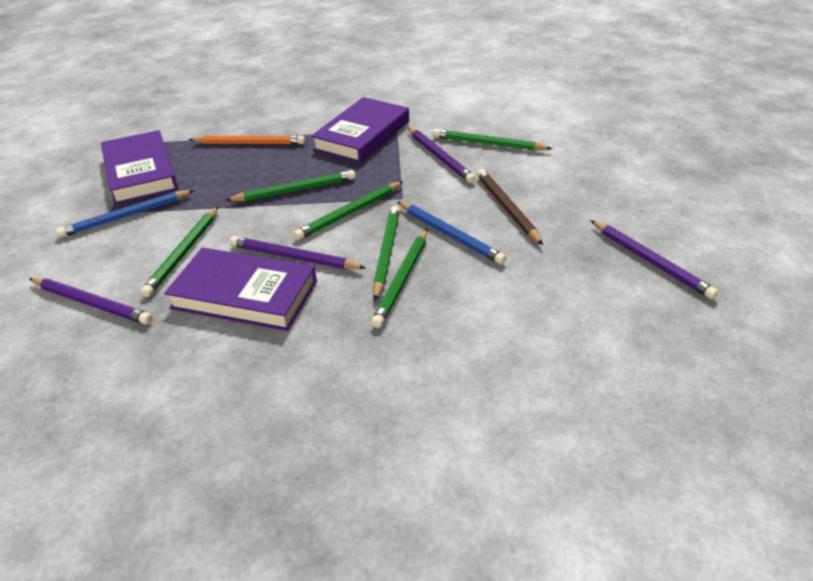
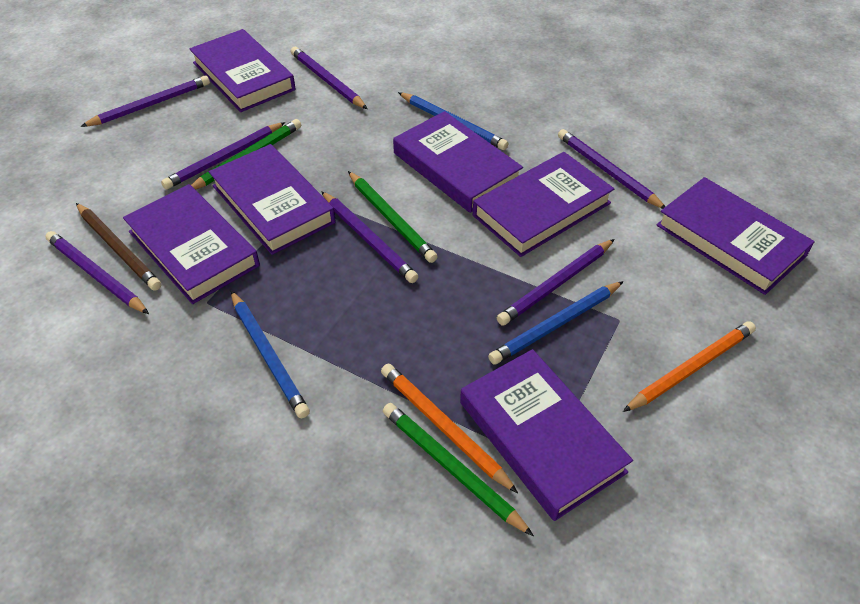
blue pencil: [56,190,194,238] [398,202,506,265] = 2 -> [231,291,310,418] [398,92,509,150] [488,281,624,365] = 3
green pencil: [140,206,219,297] [225,170,355,202] [293,181,403,240] [371,229,427,328] [373,206,400,301] [433,129,553,151] = 6 -> [191,119,301,190] [348,171,438,263] [383,403,534,536] = 3
orange pencil: [188,135,305,145] = 1 -> [381,364,518,493] [623,321,756,412] = 2
purple book: [101,130,178,205] [164,248,317,331] [311,97,409,163] = 3 -> [123,184,260,304] [189,29,296,112] [209,144,336,255] [393,111,523,213] [460,349,633,521] [473,152,614,257] [656,177,815,295] = 7
purple pencil: [29,278,153,325] [229,236,366,269] [408,127,476,183] [590,220,718,299] = 4 -> [45,231,149,314] [80,75,210,127] [161,122,286,190] [291,47,367,109] [321,191,419,283] [497,239,615,326] [558,129,665,209] = 7

